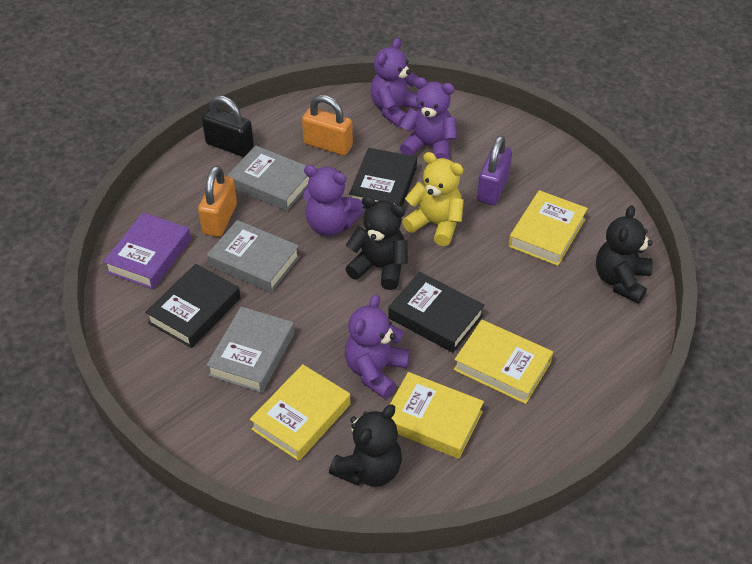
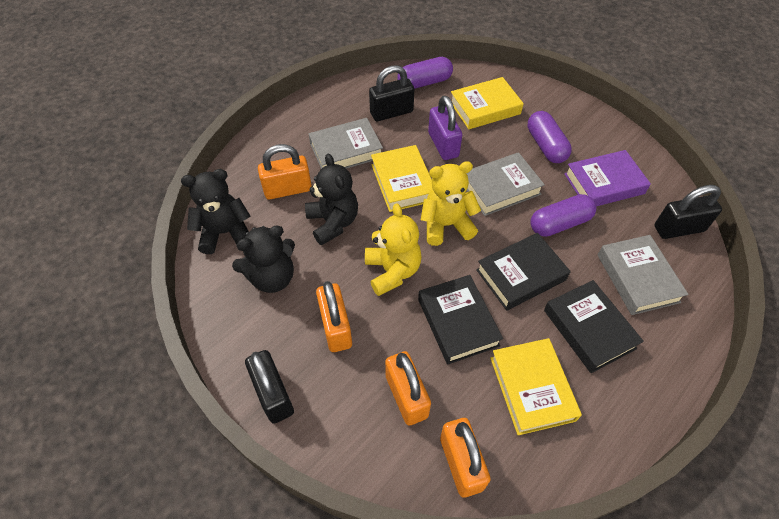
black padlock: [202,95,254,157] = 1 -> [245,350,294,423] [369,65,414,121] [655,185,722,239] = 3
orange padlock: [198,166,237,237] [302,95,353,156] = 2 -> [258,144,312,200] [316,281,352,352] [385,351,431,425] [440,418,491,497] = 4
purple capsule: none = 0 -> [397,57,453,89] [528,111,572,163] [530,194,597,237] = 3
purple teddy bear: [303,165,363,236] [345,295,410,399] [370,38,418,128] [400,77,457,160] = 4 -> none = 0
yellow book: [250,364,350,461] [390,372,484,459] [454,320,553,404] [508,190,588,266] = 4 -> [371,145,433,212] [451,77,524,129] [490,338,582,435] = 3
yellow teddy bear: [402,152,464,246] = 1 -> [365,204,422,296] [421,161,481,246] = 2

